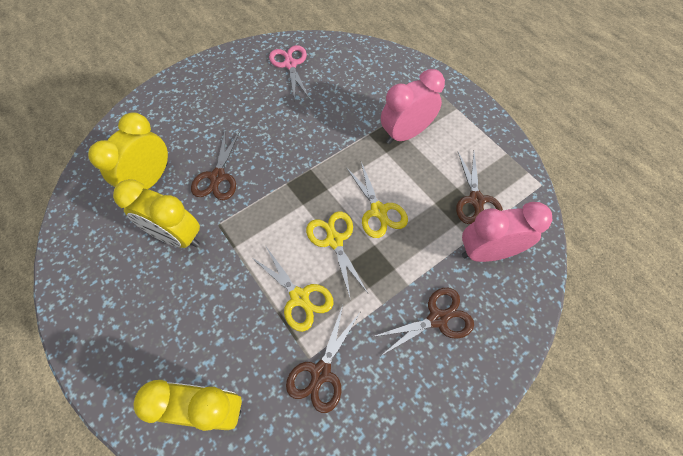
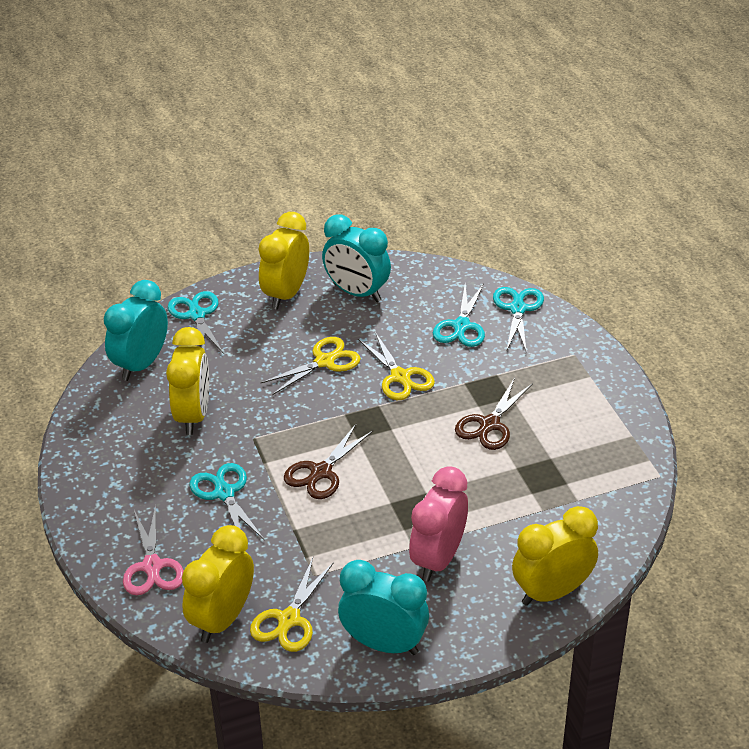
brown scissors: [191,131,240,200] [286,305,360,413] [373,288,474,356] [456,152,503,224] = 4 -> [284,424,373,499] [455,378,533,450] = 2
pink clock: [381,69,445,144] [462,202,552,262] = 2 -> [409,466,468,582] = 1
turquoise clock: none = 0 -> [104,280,168,381] [322,214,391,302] [338,560,429,655] = 3
turquoise scissors: none = 0 -> [168,291,224,354] [190,463,264,539] [433,283,485,347] [493,287,544,353] = 4
yellow clock: [88,112,168,189] [113,179,200,248] [134,380,242,431] = 3 -> [166,327,209,435] [182,525,254,643] [259,212,309,310] [512,506,598,606] = 4

